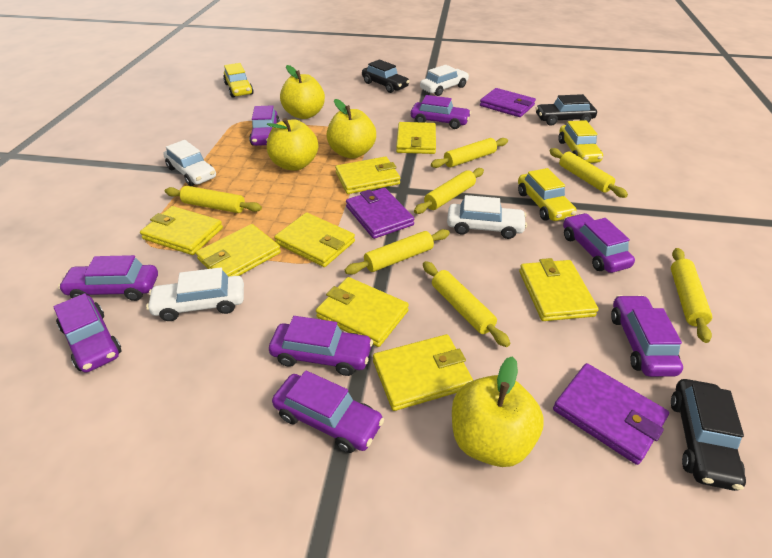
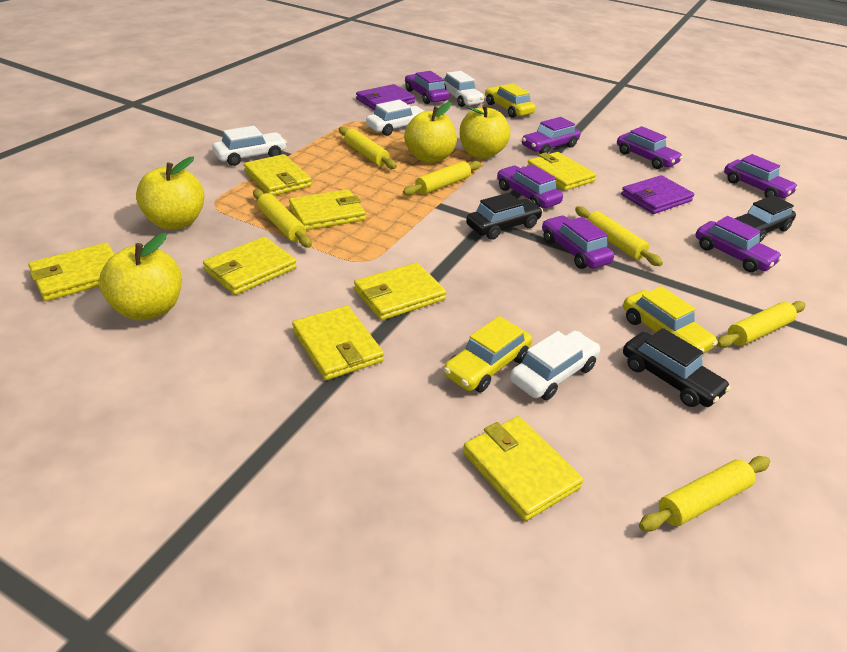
purple car: [53,293,122,372] [58,255,158,301] [249,105,280,146] [269,316,373,376] [272,370,384,453] [411,95,471,129] [563,213,635,273] [611,295,683,377] = 8 -> [405,71,449,104] [497,164,563,208] [522,117,581,154] [542,216,614,269] [617,126,683,169] [695,216,782,272] [724,154,798,198] = 7
purple wallet: [346,188,414,239] [480,88,536,117] [553,363,669,465] = 3 -> [356,84,415,111] [621,175,694,214] = 2
yellow rolling pin: [165,186,262,213] [345,229,450,274] [414,168,484,214] [423,261,510,347] [431,138,508,168] [549,148,628,198] [671,248,712,343] = 7 -> [253,189,312,248] [339,127,397,169] [403,161,481,196] [575,206,663,266] [639,456,770,531] [717,301,806,348] = 6

